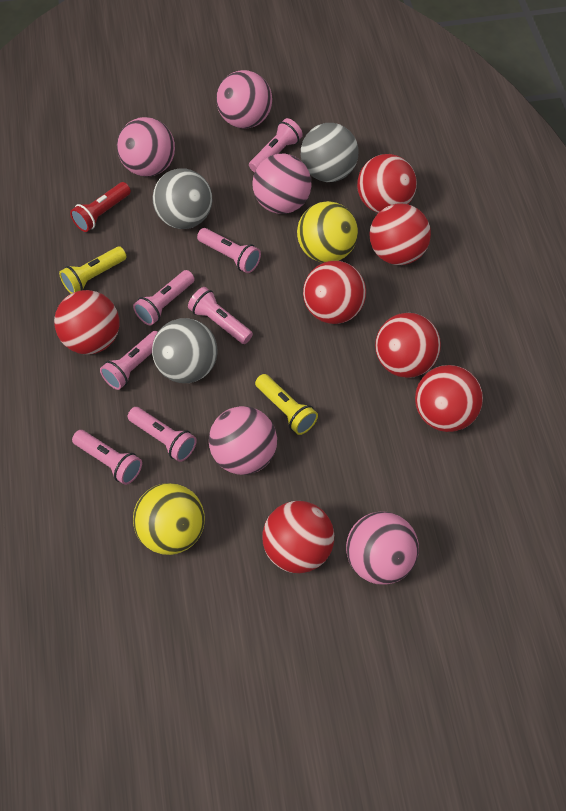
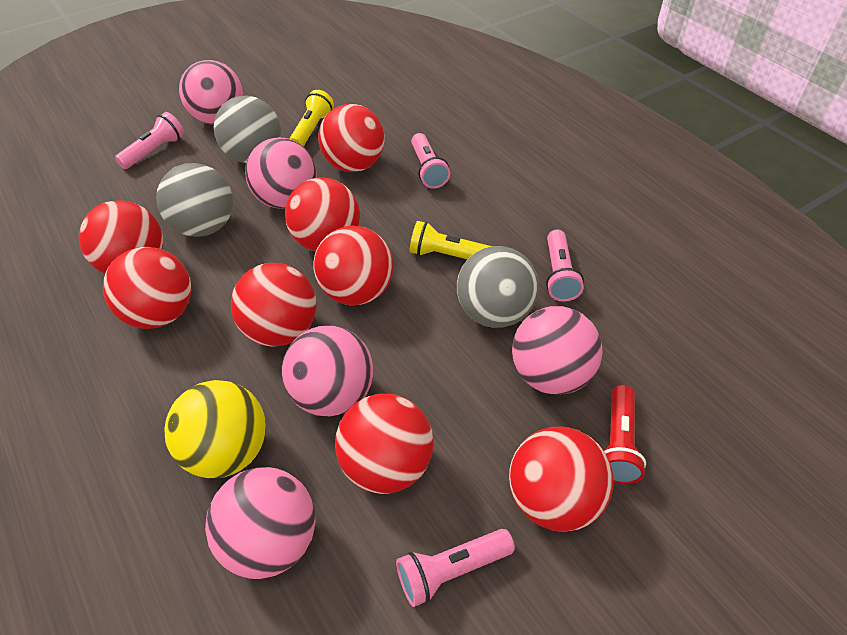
pink flashlight: [72,430,142,485] [100,331,158,390] [128,407,197,462] [133,270,195,325] [188,287,253,344] [197,228,261,273] [249,118,303,172] = 7 -> [115,112,184,169] [396,529,515,607] [411,133,450,189] [546,229,584,302] = 4
red ball: [54,290,120,355] [262,501,334,573] [303,261,366,324] [357,154,417,213] [369,203,431,265] [375,313,441,378] [415,365,483,432] = 7 -> [79,200,163,274] [103,247,191,329] [231,263,317,347] [285,177,360,251] [313,226,393,305] [318,104,385,172] [335,394,434,494] [509,427,614,532] = 8
yellow ball: [133,483,205,555] [297,201,358,263] = 2 -> [165,380,266,478] = 1

